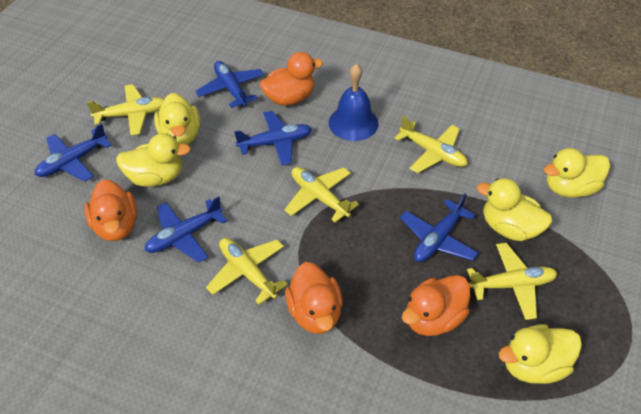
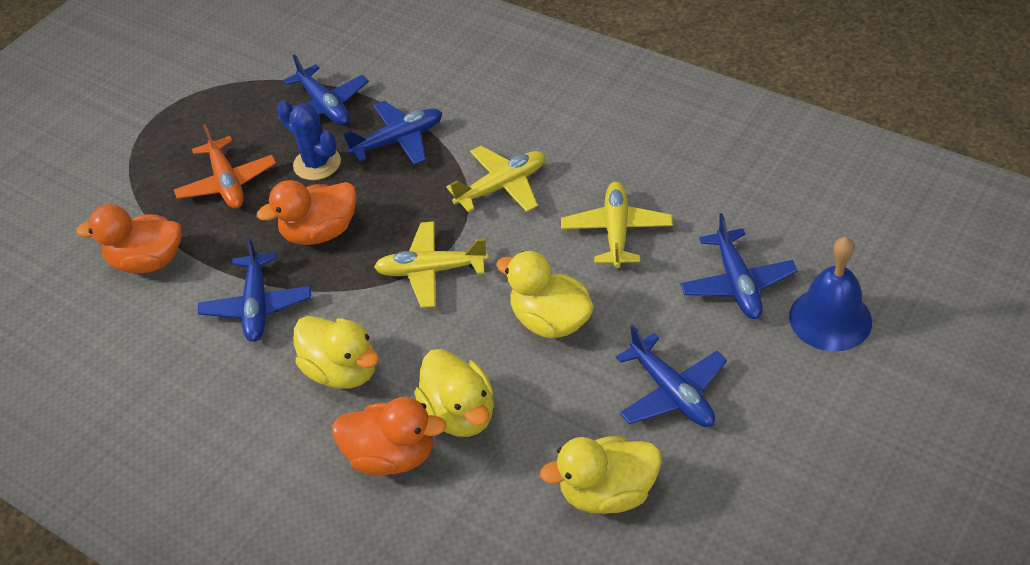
blue cactus: none = 0 -> [277,100,341,180] = 1
orange duck: [84,179,138,241] [260,52,323,106] [285,262,343,334] [402,275,470,336] = 4 -> [76,204,182,273] [257,180,356,245] [332,397,447,476] = 3
orange plane: none = 0 -> [174,124,276,209] = 1
yellow duck: [116,133,191,187] [154,93,200,145] [477,178,552,241] [498,324,582,384] [544,148,610,198] = 5 -> [293,316,379,389] [414,349,494,437] [496,251,594,338] [540,436,661,514] = 4
yellow plane: [87,84,164,136] [206,238,288,305] [284,167,359,223] [395,116,468,173] [467,243,557,320] = 5 -> [374,221,489,308] [446,146,545,212] [561,182,673,268] = 3

